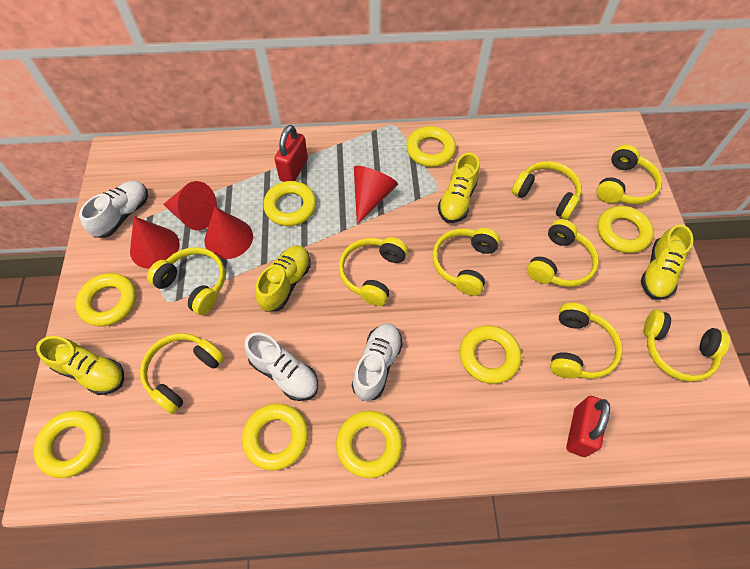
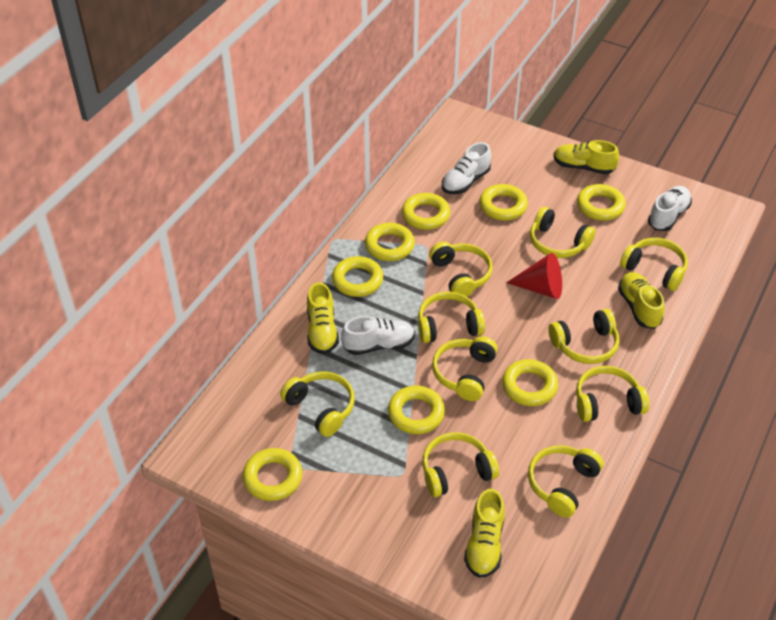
red cone: [130,216,180,269] [163,181,217,230] [204,207,253,259] [354,166,398,225] = 4 -> [506,253,562,299] = 1
red padlock: [274,125,308,182] [566,396,610,457] = 2 -> none = 0
yellow headphones: [140,333,225,414] [147,247,225,315] [339,237,408,306] [432,228,500,296] [512,161,582,220] [527,219,599,287] [550,303,622,379] [596,145,662,204] [644,309,730,382] = 9 -> [280,371,355,437] [418,292,485,343] [422,432,499,497] [429,242,493,297] [432,336,498,401] [528,445,604,518] [530,207,595,258] [548,309,619,364] [576,366,649,422] [620,238,688,291] = 10

